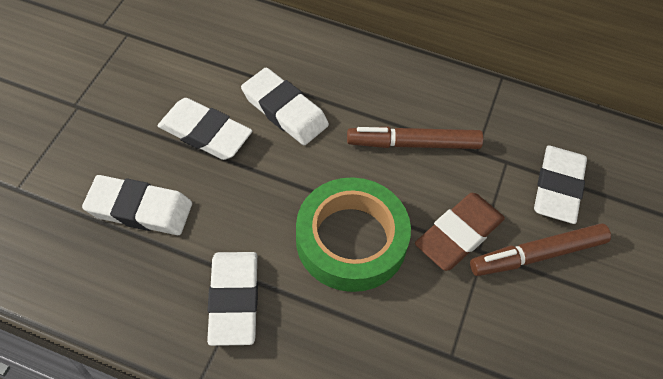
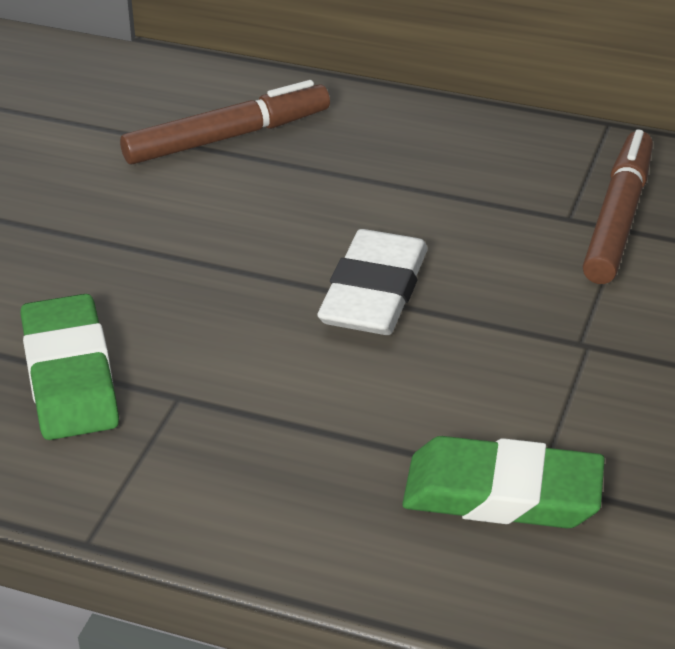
brown eraser: [415,193,505,271] = 1 -> none = 0
green eraser: none = 0 -> [20,294,119,440] [402,436,605,528] = 2
green tape: [296,177,411,292] = 1 -> none = 0
white eraser: [82,175,192,235] [157,98,252,160] [207,252,258,346] [241,68,329,145] [534,146,587,224] = 5 -> [318,229,428,335] = 1

